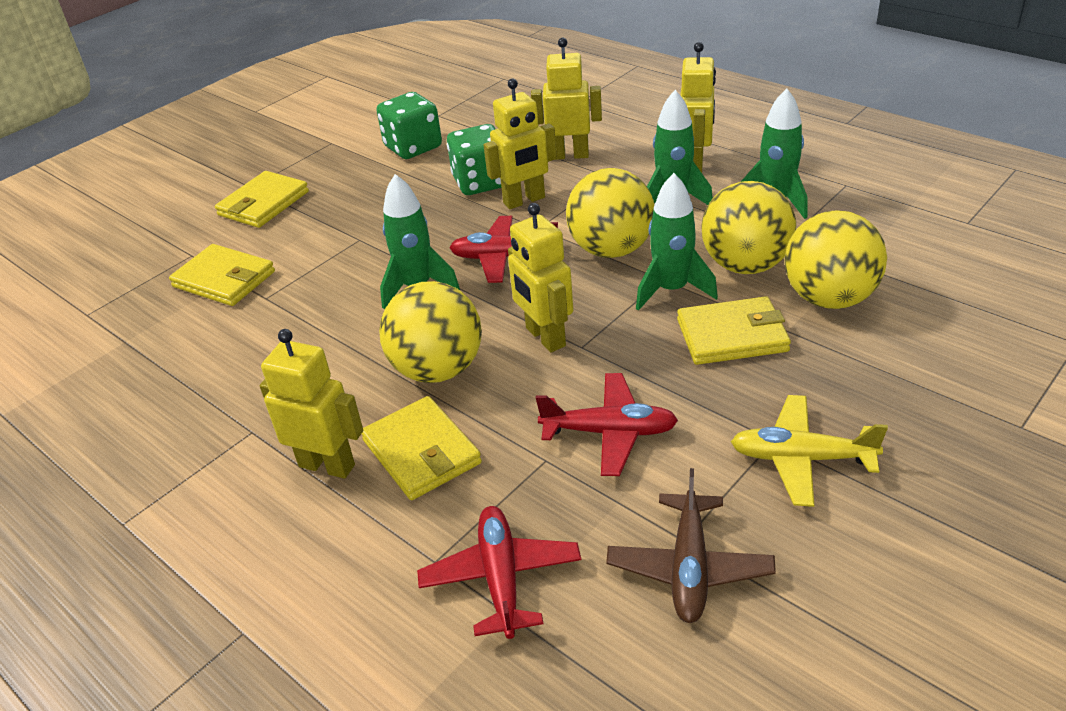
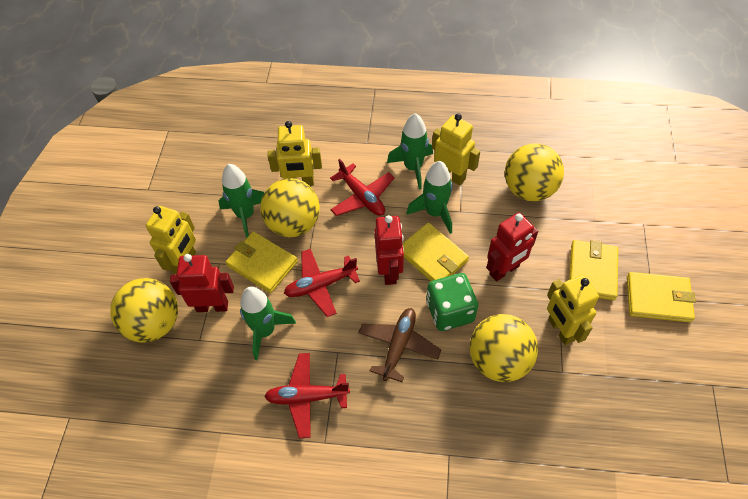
green dice: [376,92,442,159] [447,124,501,195] = 2 -> [426,273,478,331] = 1
red robot: none = 0 -> [170,254,234,312] [375,215,404,285] [486,212,538,281] = 3
yellow plane: [731,395,888,507] = 1 -> none = 0
yellow robot: [260,329,363,479] [483,79,557,209] [508,203,573,353] [531,38,602,160] [680,42,716,173] = 5 -> [146,206,196,274] [268,121,322,186] [432,114,480,185] [547,275,599,345] = 4

